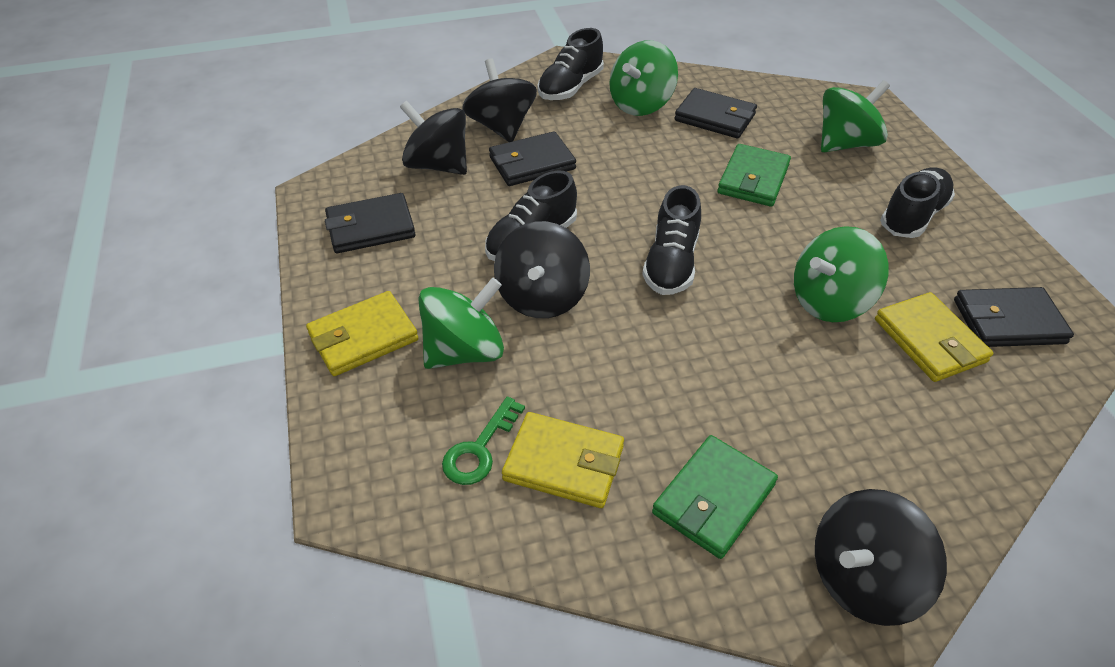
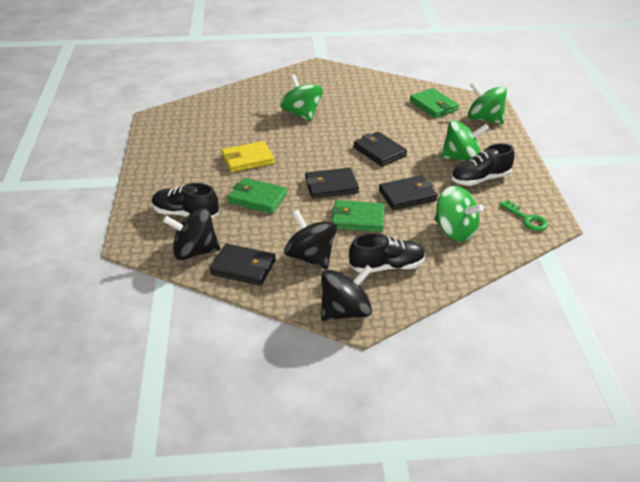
black shoe: [485,171,577,261] [538,28,604,100] [642,185,701,295] [880,168,955,238] = 4 -> [152,183,219,218] [349,233,425,273] [451,143,515,186] = 3
black spinning top: [400,101,467,175] [463,58,537,142] [494,221,590,318] [815,489,947,626] = 4 -> [163,208,220,260] [284,210,337,269] [321,265,373,321] = 3
green wallet: [652,435,778,559] [717,144,791,207] = 2 -> [228,178,287,214] [332,200,385,232] [410,88,459,118] = 3
yellow wallet: [306,291,418,376] [502,412,624,508] [875,292,993,382] = 3 -> [221,141,275,172] = 1

